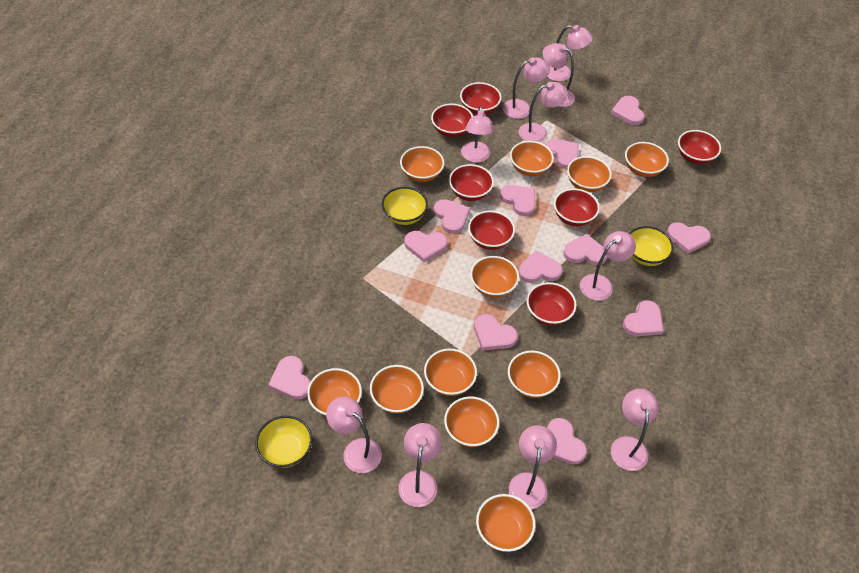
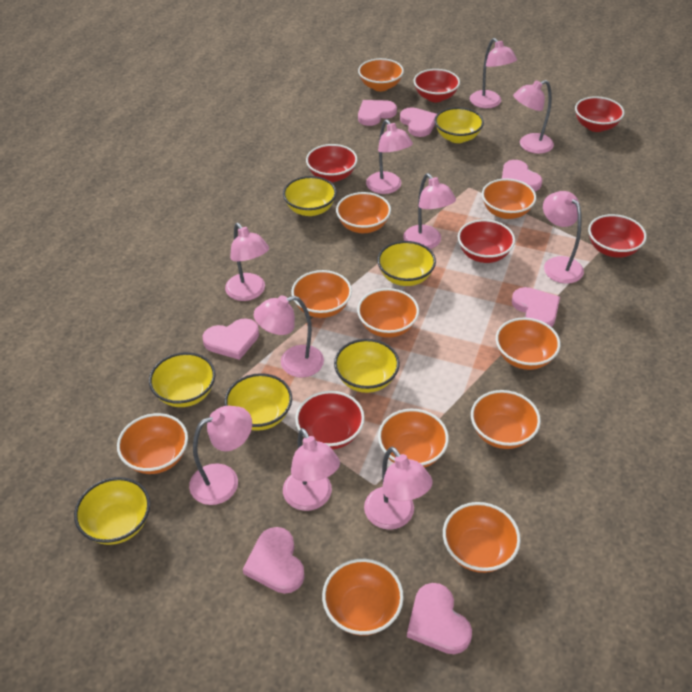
pink heart: [268,356,310,400] [404,231,447,262] [434,199,470,234] [474,314,518,351] [500,185,535,216] [518,251,562,283] [545,139,579,169] [547,418,587,465] [563,234,607,265] [611,96,645,125] [623,300,664,336] [667,222,711,254] = 12 -> [203,318,259,360] [243,527,305,594] [358,100,397,126] [400,107,437,137] [407,583,472,654] [502,160,542,191] [512,287,560,327] = 7
red bowl: [431,104,473,137] [449,164,494,201] [460,82,501,114] [468,211,515,250] [527,282,577,326] [554,188,600,226] [678,130,721,164] = 7 -> [295,391,365,449] [306,144,357,182] [414,69,460,102] [458,219,515,263] [575,96,624,132] [588,214,647,258] = 6
yellow bowl: [255,416,312,468] [382,187,428,225] [629,226,674,266] = 3 -> [74,477,150,545] [149,352,216,407] [224,373,292,431] [283,176,337,216] [334,339,400,393] [377,241,436,286] [435,107,484,143] = 7

